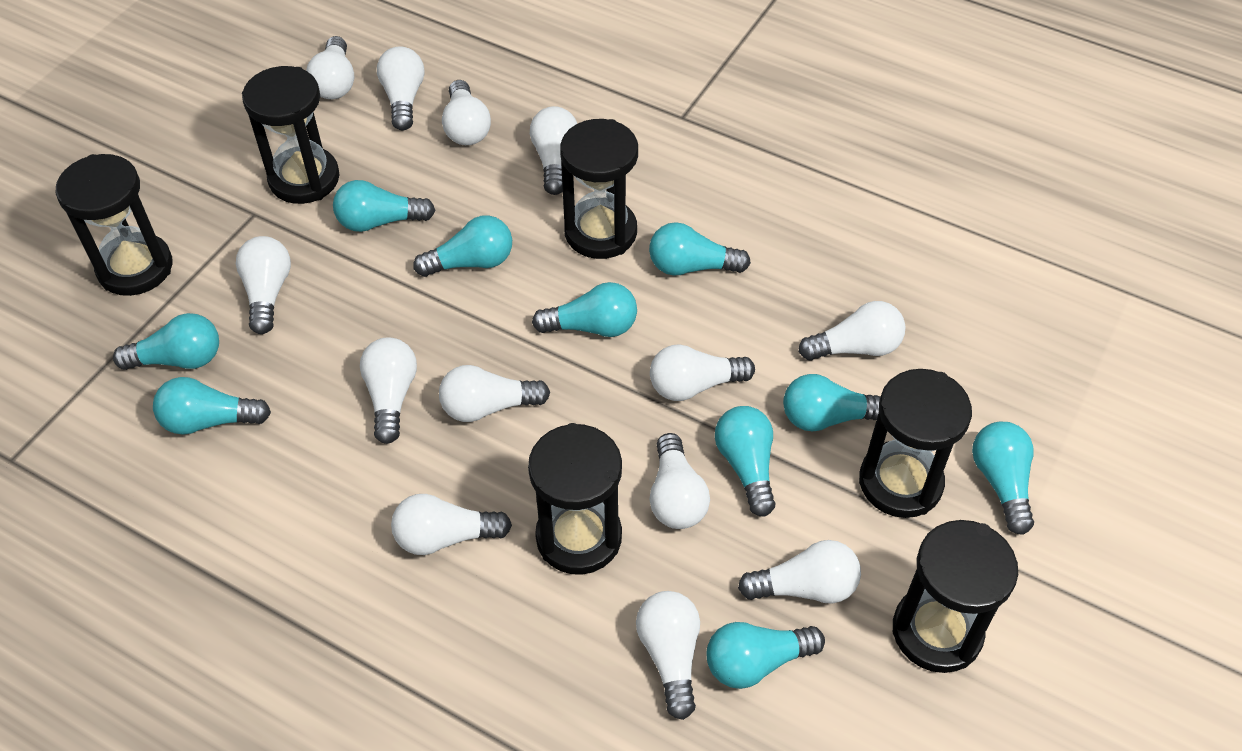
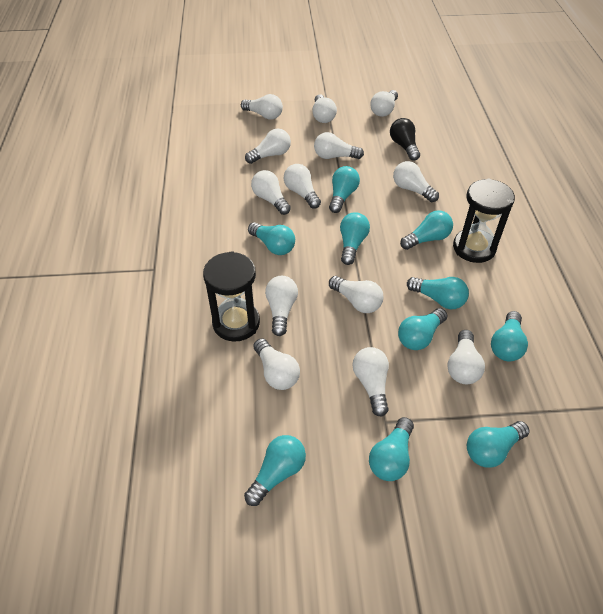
black hourglass: [56,154,172,296] [242,66,340,204] [528,423,622,575] [560,119,638,259] [859,369,972,518] [893,520,1018,673] = 6 -> [203,251,260,342] [453,179,515,263] = 2
black light bulb: none = 0 -> [390,118,420,161] = 1

